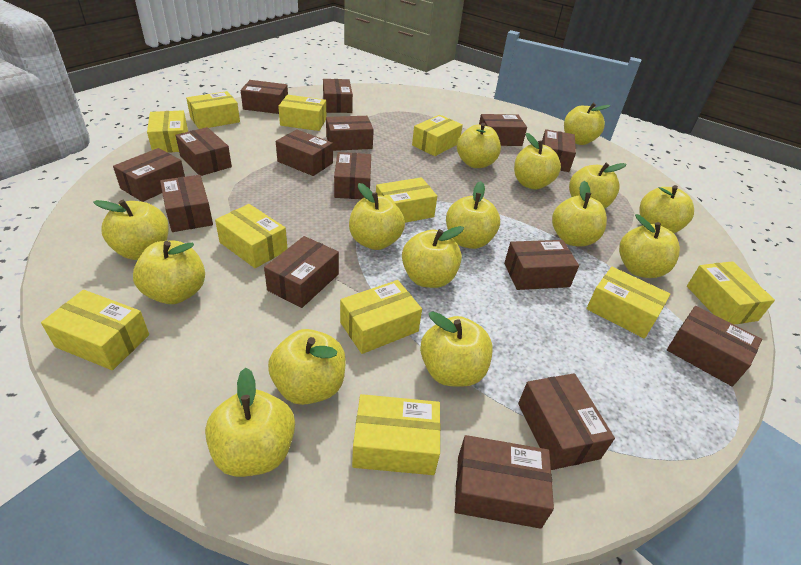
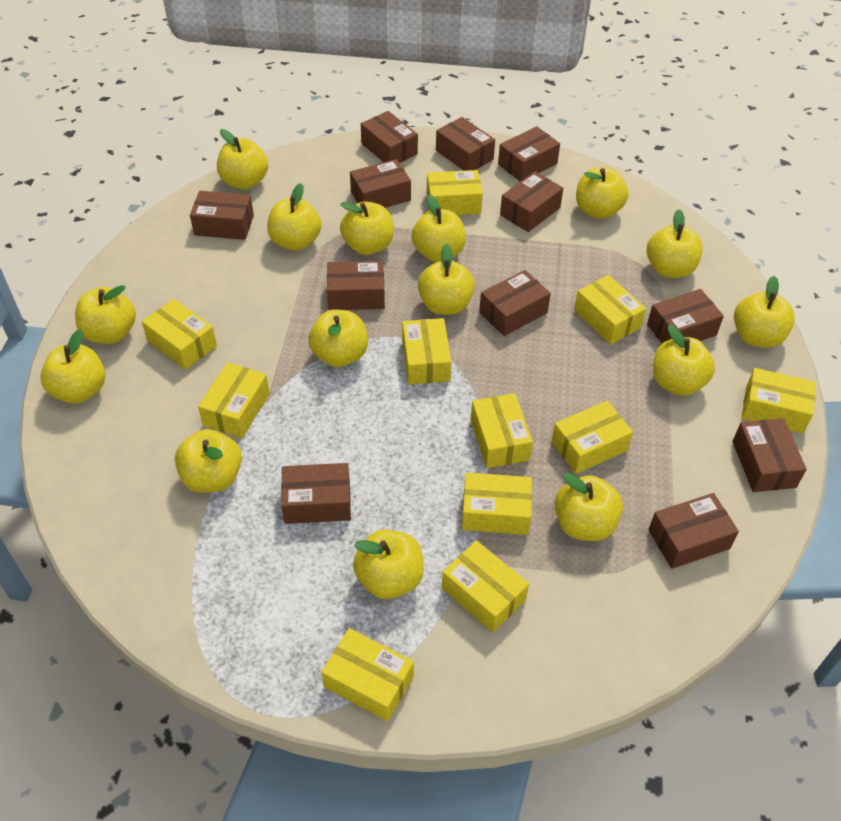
brown box: [113,148,185,202] [160,175,213,232] [175,127,232,176] [240,80,288,114] [264,236,339,308] [276,129,333,176] [323,79,353,113] [326,116,374,151] [334,152,371,199] [454,435,554,529] [479,114,527,146] [504,240,579,290] [518,373,615,470] [542,129,576,172] [667,306,762,387] = 15 -> [190,191,254,240] [281,463,351,524] [327,261,385,310] [350,159,411,208] [361,111,418,163] [436,117,495,171] [479,270,551,336] [498,126,560,182] [500,172,563,232] [647,289,724,343] [648,493,739,569] [733,418,807,492] = 12

